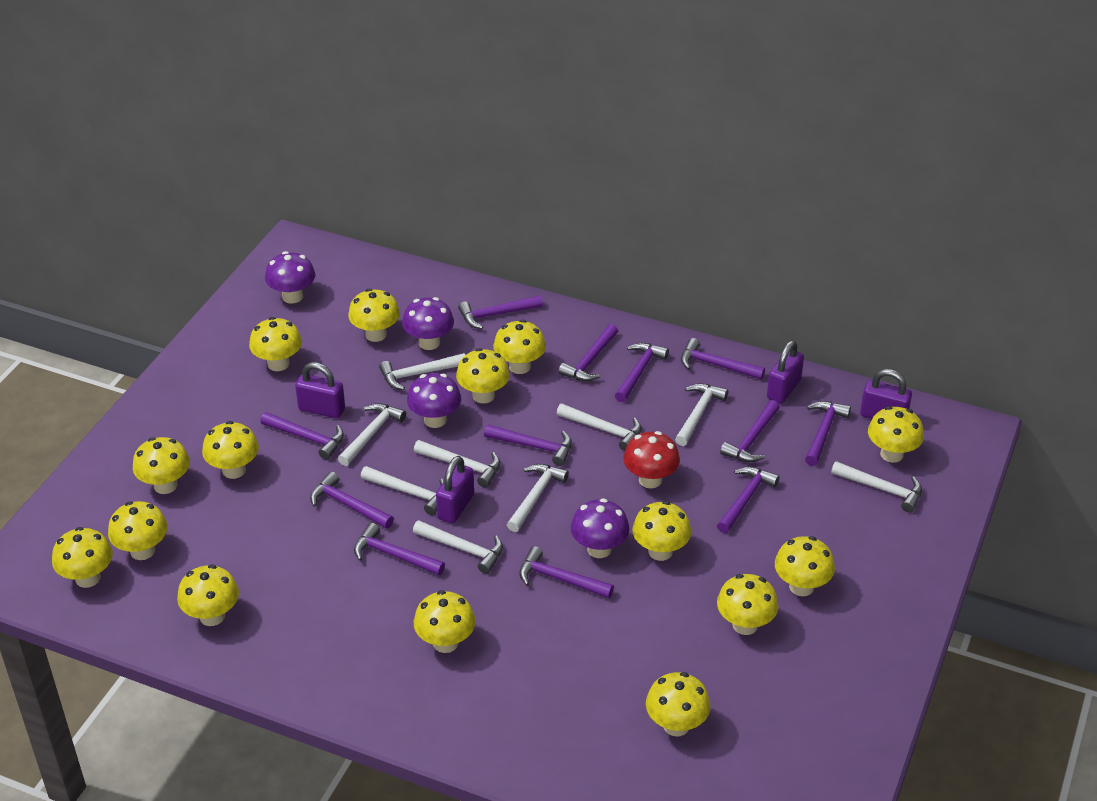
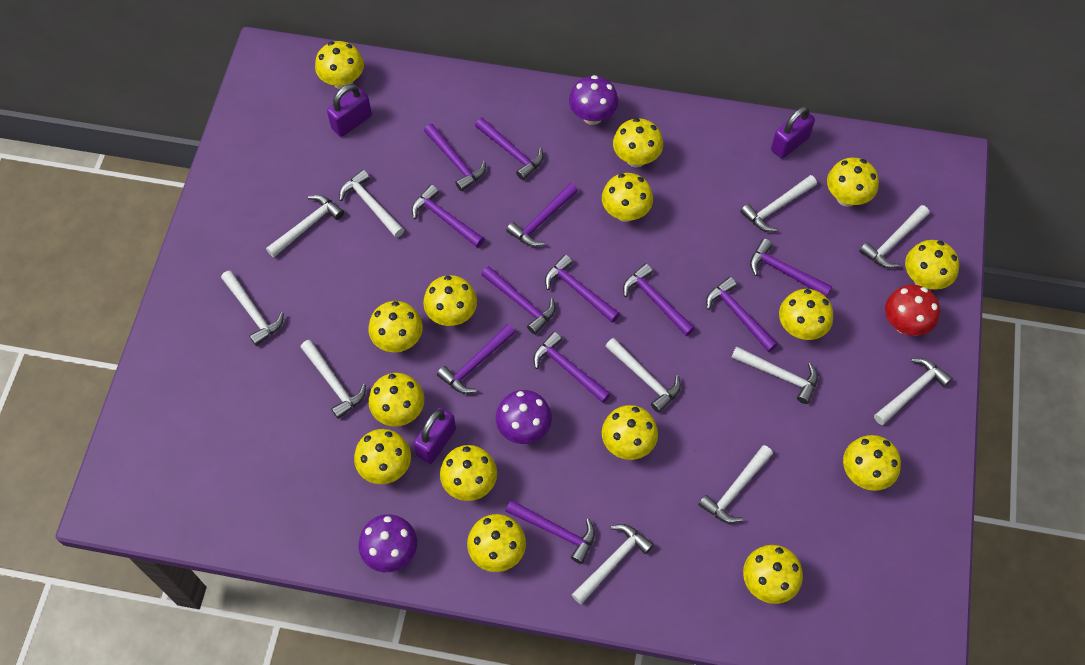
purple mushroom: [265,251,315,304] [402,297,454,350] [407,373,461,428] [571,498,629,558] = 4 -> [358,514,417,572] [496,390,552,444] [569,75,618,125] = 3
purple padlock: [295,362,345,418] [436,456,474,523] [767,340,804,403] [860,369,912,419] = 4 -> [327,84,372,137] [414,407,456,464] [771,106,815,159] = 3
white hammer: [338,403,406,466] [361,466,444,515] [379,353,465,390] [413,520,503,574] [414,440,500,488] [507,464,569,532] [557,403,642,451] [675,383,728,446] [831,461,922,513] = 9 -> [221,270,284,346] [266,195,344,258] [301,340,366,419] [339,169,404,238] [572,524,654,604] [605,338,681,413] [698,445,773,523] [731,346,818,404] [740,175,817,231] [859,205,929,268] [874,358,952,425] = 11

